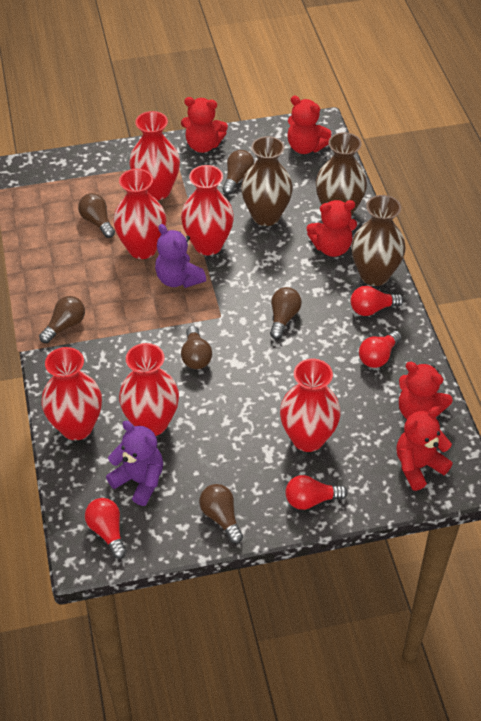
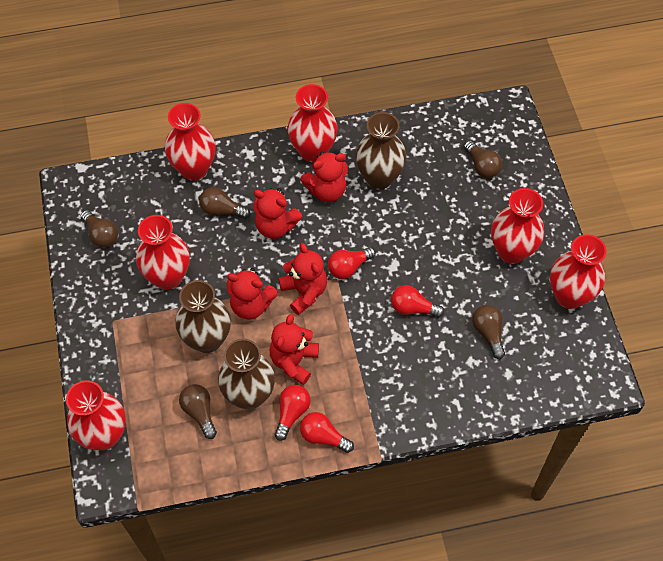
brown light bulb: [39,296,85,343] [78,193,115,238] [181,326,212,369] [199,484,243,544] [222,150,254,194] [270,287,302,339] = 6 -> [81,210,118,248] [179,384,217,439] [199,187,250,219] [464,140,502,178] [472,305,505,359] = 5
purple teddy bear: [106,421,163,506] [155,224,206,288] = 2 -> none = 0

